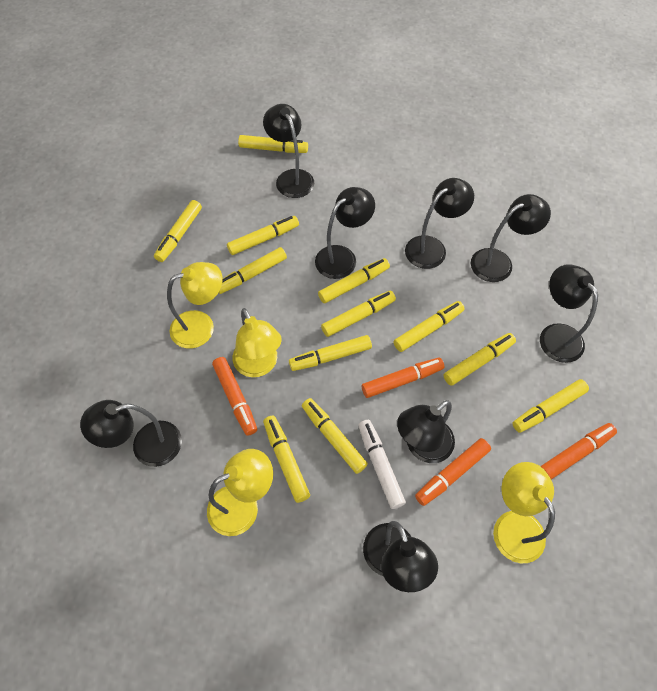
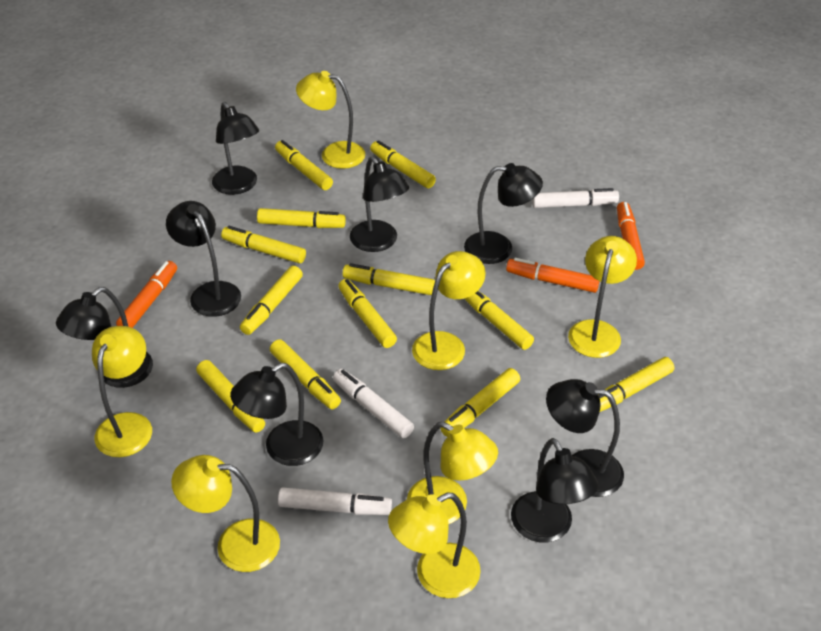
orange marker: [212,357,257,436] [362,358,444,398] [415,438,491,506] [540,423,617,479] = 4 -> [116,261,177,328] [506,258,600,293] [617,202,645,270] = 3
white marker: [358,420,406,509] = 1 -> [278,487,392,515] [333,369,414,438] [532,188,619,208] = 3
yellow lamp: [167,262,223,348] [207,449,273,536] [232,308,282,377] [493,462,555,563] = 4 -> [92,326,152,457] [171,455,280,572] [296,71,365,169] [388,493,481,598] [407,422,498,524] [412,251,486,370] [568,236,637,358] = 7

